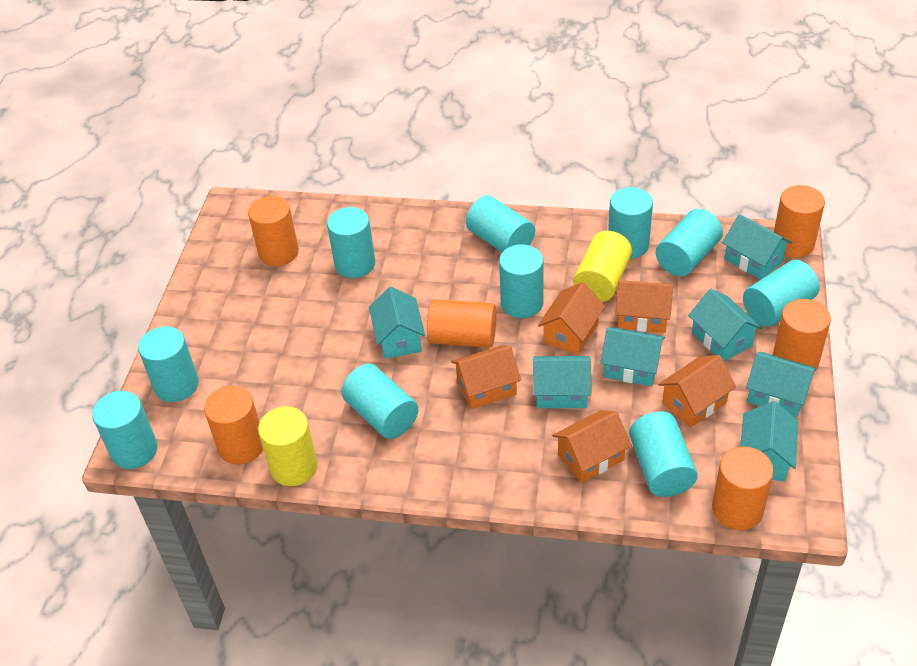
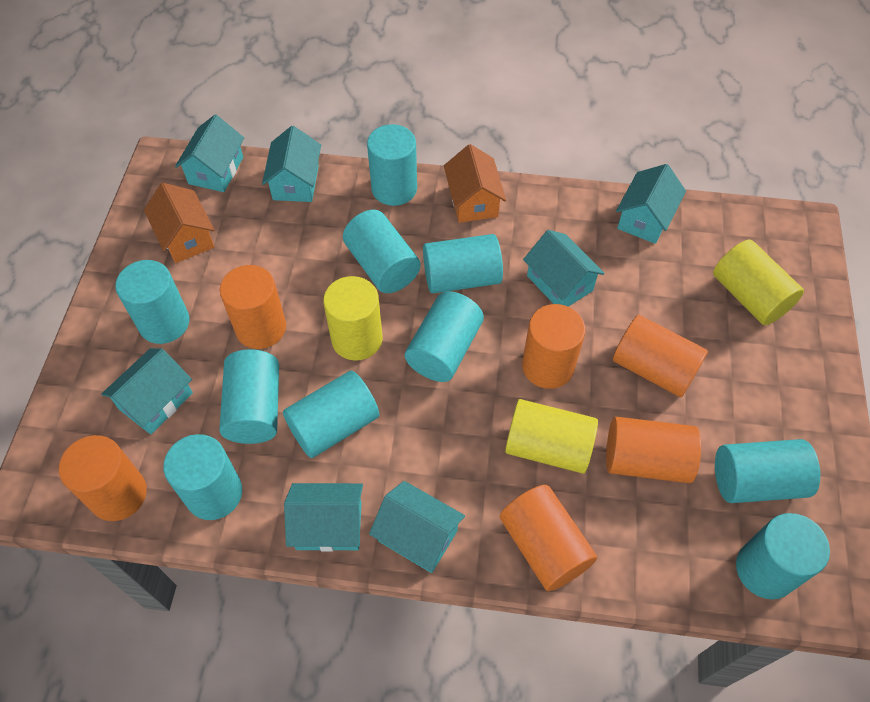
orange house: [451,345,521,409] [538,282,605,355] [552,410,632,483] [616,280,673,333] [658,355,736,427] = 5 -> [144,183,215,263] [444,144,506,223] = 2
yellow cylinder: [258,406,318,486] [574,231,632,302] = 2 -> [323,276,383,361] [505,399,598,474] [713,240,804,325] = 3

